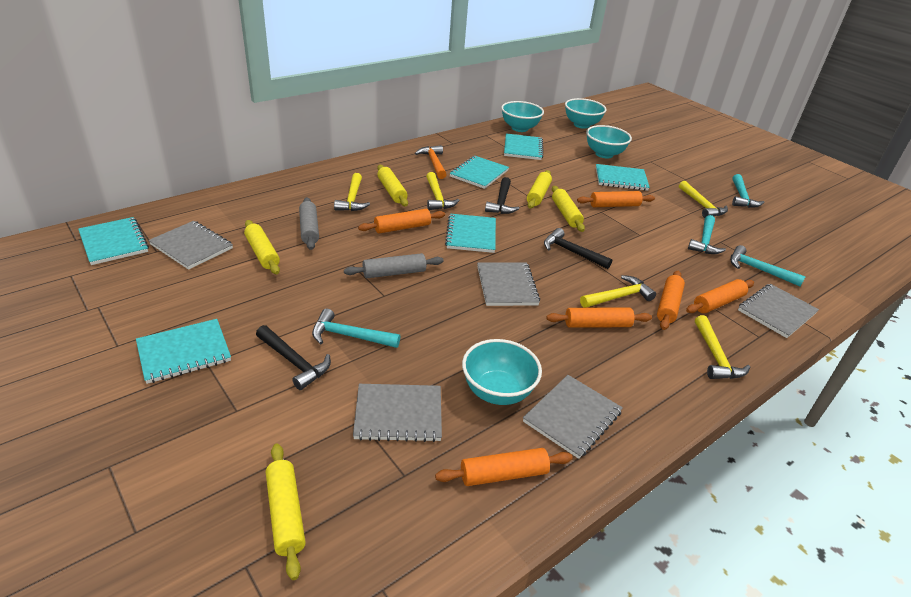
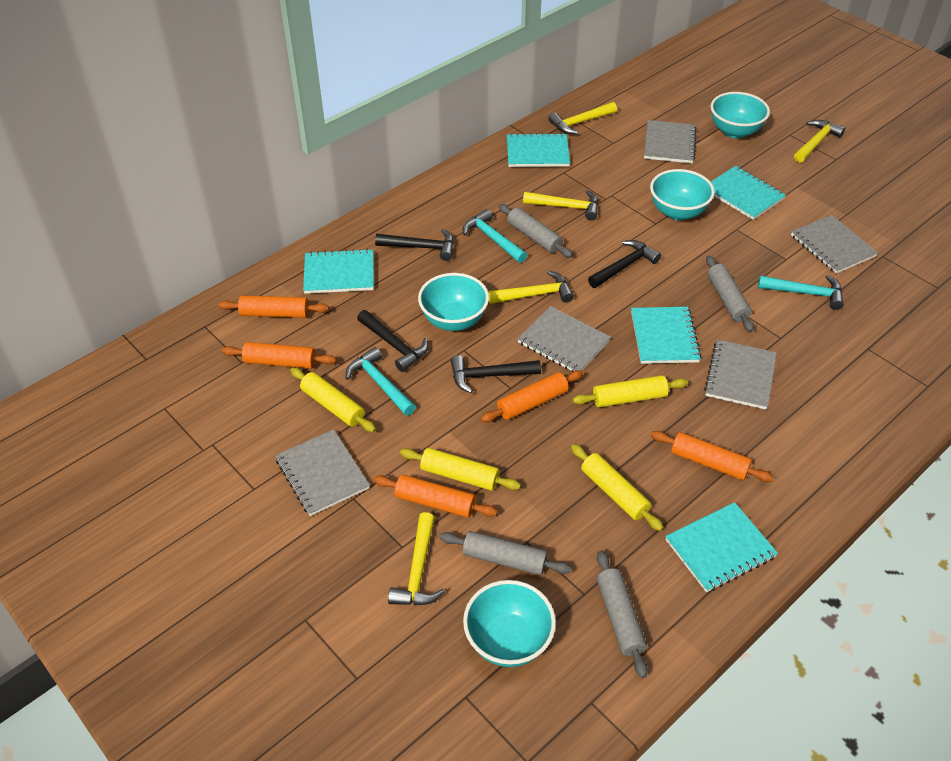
black hammer: [256,325,331,390] [485,177,519,214] [544,228,612,269] = 3 -> [357,310,428,372] [375,229,454,261] [451,355,541,393] [588,240,661,288] = 4
grey rolling pin: [299,197,319,250] [344,253,444,278] = 2 -> [440,531,572,575] [499,204,573,258] [597,550,648,678] [706,255,754,332] = 4
orange hammer: [415,145,447,179] = 1 -> none = 0
orange rolling pin: [358,209,445,233] [435,448,573,486] [546,308,652,328] [577,191,655,207] [657,271,685,330] [686,279,754,313] = 6 -> [218,296,329,318] [222,342,336,369] [374,475,498,517] [481,370,583,423] [651,431,773,482] = 5
turquoise hammer: [312,309,401,348] [688,215,726,254] [730,245,806,287] [732,174,764,208] = 4 -> [346,347,416,416] [463,209,527,263] [758,275,844,310] = 3
turquoise notebook: [78,217,149,265] [136,319,231,384] [445,214,496,253] [450,156,509,189] [504,133,543,160] [596,164,650,191] = 6 -> [303,249,374,294] [507,133,570,167] [631,307,701,364] [665,502,778,592] [711,166,786,220] = 5
yellow rolling pin: [244,220,280,274] [266,443,306,580] [377,165,408,207] [527,170,552,209] [552,186,585,232] = 5 -> [290,367,376,432] [400,448,521,491] [571,444,664,531] [572,375,688,408] = 4

